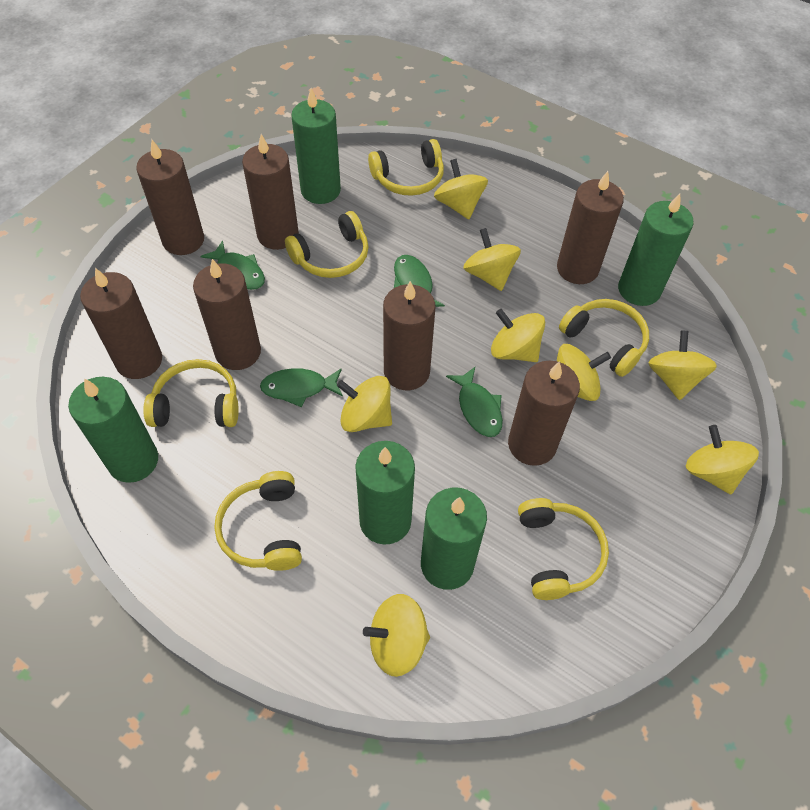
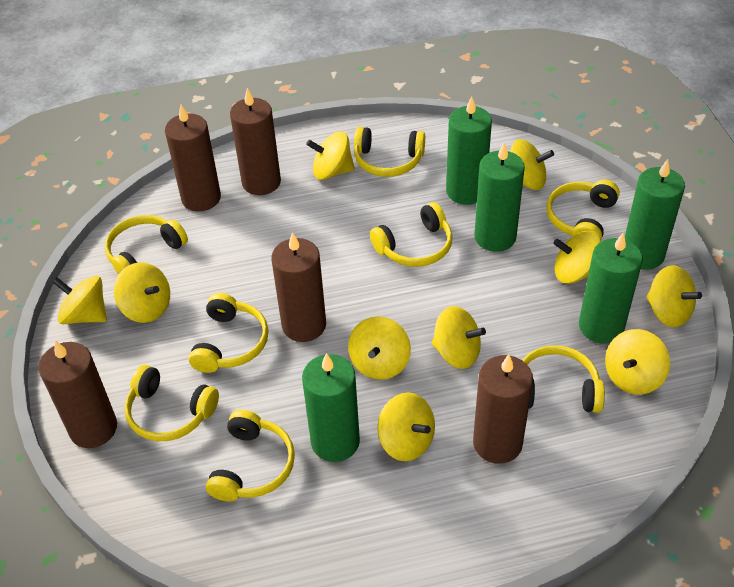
brown candle: [80,268,162,379] [136,140,204,255] [193,259,261,370] [242,134,299,250] [383,281,435,390] [508,360,580,466] [557,171,624,284] = 7 -> [39,340,117,448] [165,105,221,211] [230,88,281,195] [271,232,326,342] [473,354,533,464] = 5
green fish: [200,240,265,290] [260,368,343,407] [394,255,445,307] [446,367,503,437] = 4 -> none = 0
yellow headphones: [143,359,239,427] [214,471,302,571] [285,211,369,278] [368,139,444,196] [518,498,609,600] [559,299,649,377] = 6 -> [105,215,188,275] [124,365,219,441] [189,293,268,373] [206,409,295,501] [354,127,425,177] [370,202,453,267] [522,345,605,413] [546,179,620,239] = 8
yellow spinning top: [337,376,392,432] [363,594,430,677] [434,159,488,219] [463,228,521,291] [491,309,545,362] [557,344,611,401] [648,331,717,400] [686,425,759,494] = 8 -> [53,276,107,324] [114,262,170,323] [306,131,355,180] [348,316,411,380] [377,393,435,461] [432,306,486,369] [510,139,554,190] [553,231,601,284] [605,329,670,394] [647,265,702,327] = 10

